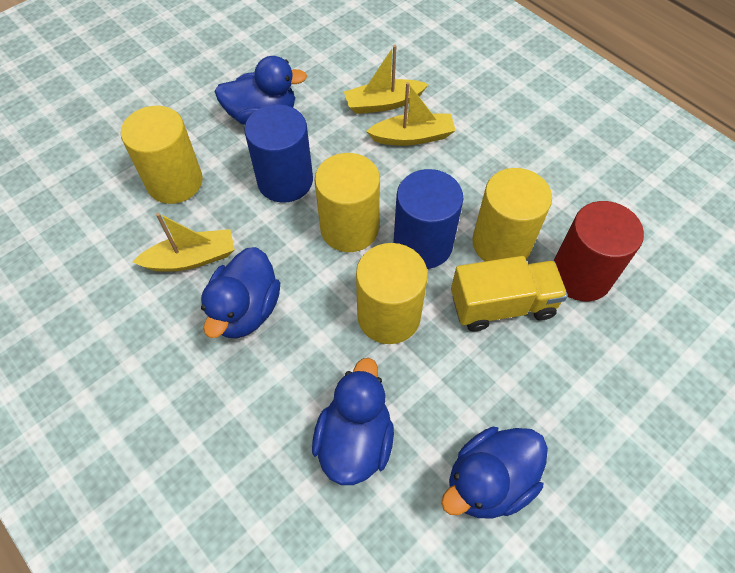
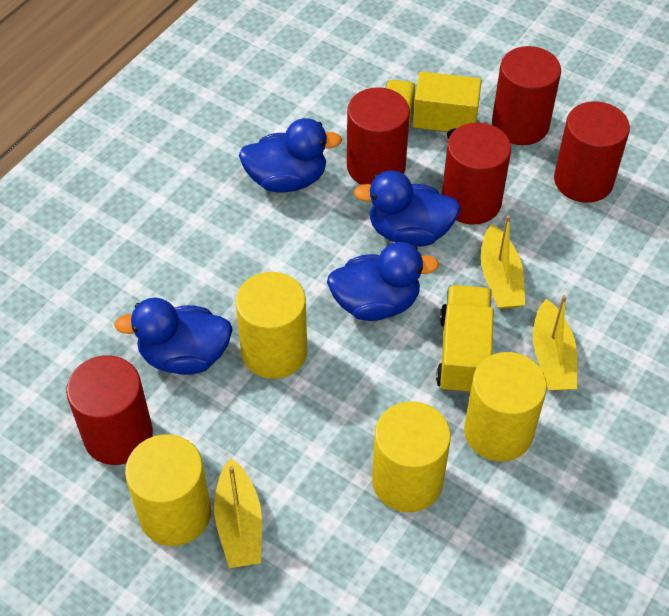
blue cylinder: [244,104,313,203] [394,169,464,269] = 2 -> none = 0
red cylinder: [553,201,644,302] = 1 -> [66,355,153,465] [347,87,410,185] [442,122,511,225] [492,46,561,145] [554,101,630,203] = 5
yellow truck: [451,256,568,332] = 1 -> [386,72,482,139] [436,285,494,395] = 2

